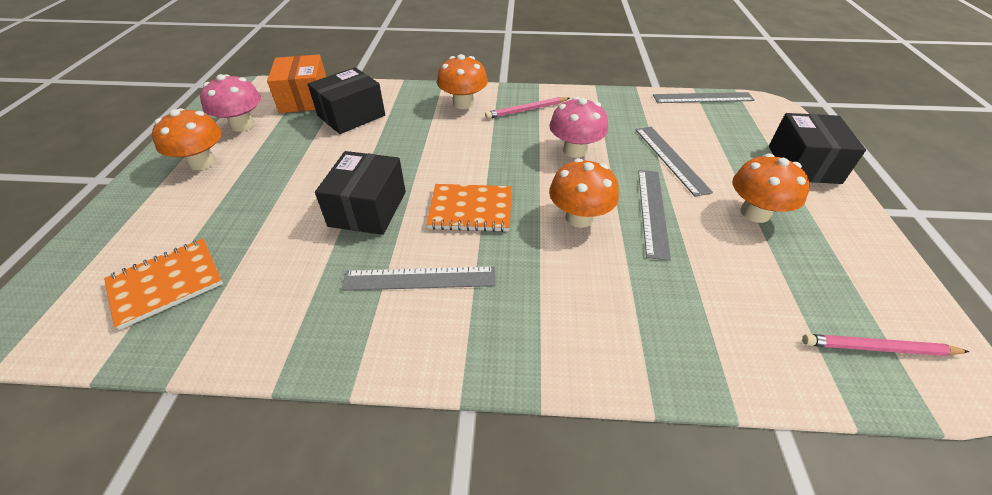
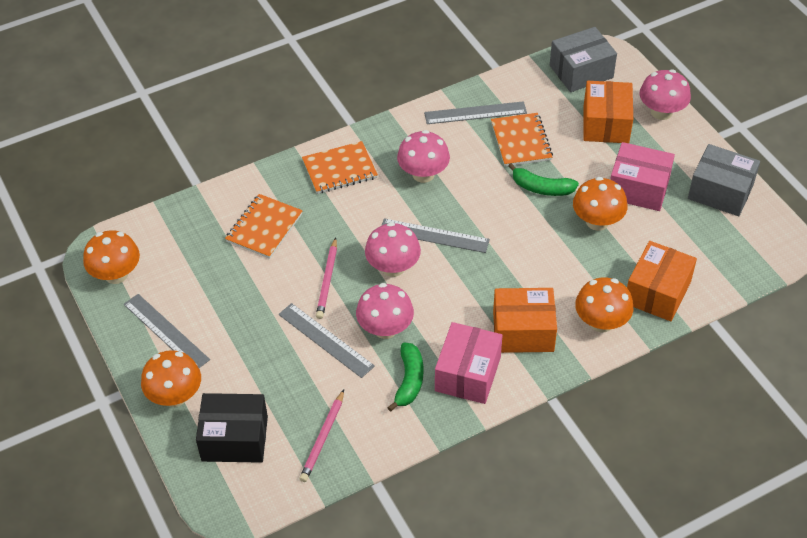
black box: [308,67,385,134] [315,151,406,235] [769,113,866,184] = 3 -> [196,393,268,463] = 1
green banana: none = 0 -> [387,342,423,412] [508,163,579,196] = 2
grey box: none = 0 -> [550,27,617,92] [688,144,760,216] = 2
orange box: [267,54,326,113] = 1 -> [493,288,557,353] [583,81,633,143] [627,241,697,321] = 3
orange notebook: [104,239,223,330] [426,184,512,232] = 2 -> [225,194,303,259] [302,141,378,194] [491,113,553,166] = 3
pink box: none = 0 -> [435,322,502,404] [610,142,675,211] = 2
pink mushroom: [200,74,261,132] [549,97,608,158] = 2 -> [356,283,414,339] [365,222,421,277] [397,130,450,183] [640,69,691,120] = 4

